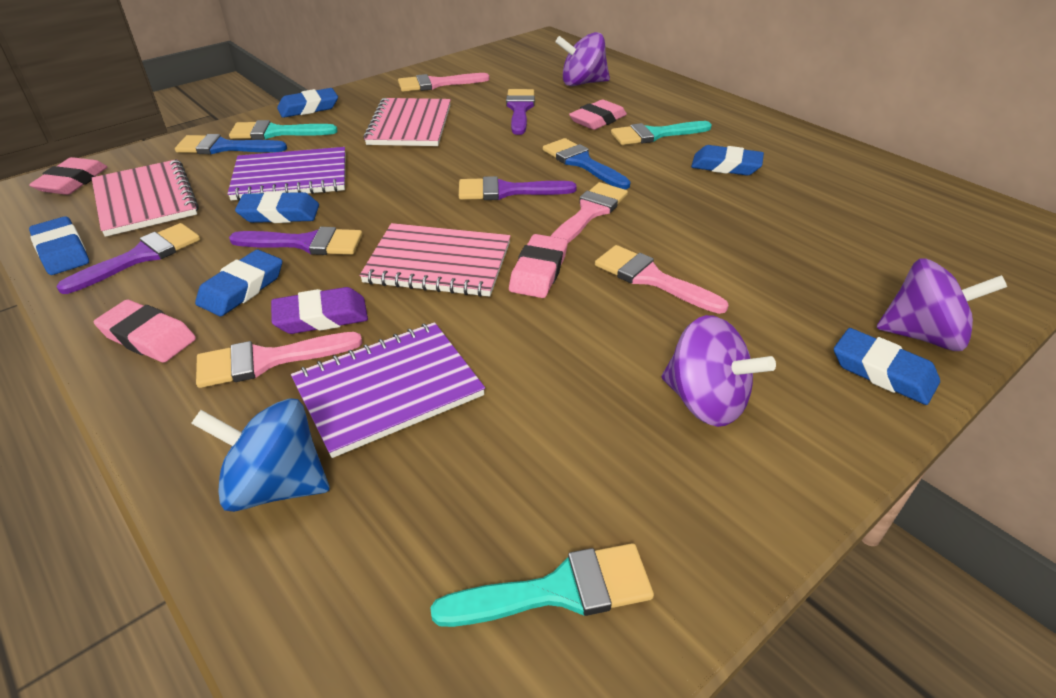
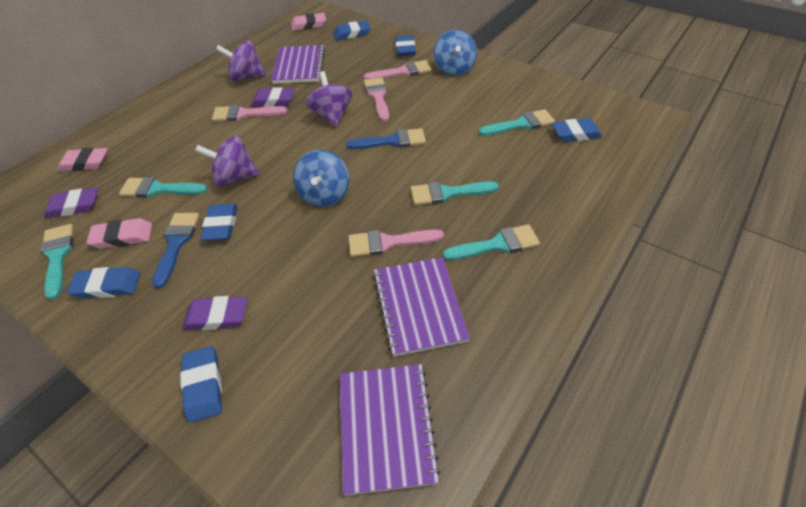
blue spinning top: [191,398,329,512] = 1 -> [293,150,349,207] [433,30,477,76] = 2
pink eraser: [29,157,107,195] [94,300,196,363] [509,234,568,298] [569,99,627,130] = 4 -> [57,148,108,171] [86,218,152,249] [291,13,326,31] = 3
pink notebook: [92,159,199,237] [359,223,511,297] [363,98,451,146] = 3 -> none = 0
purple brush: [56,223,200,294] [229,227,362,255] [459,176,577,200] [506,89,535,135] = 4 -> none = 0
purple eraser: [271,287,368,334] = 1 -> [44,188,98,218] [182,296,247,330] [251,87,295,107] = 3
purple notebook: [227,147,345,201] [291,322,485,458] = 2 -> [271,45,325,84] [340,364,441,496] [373,257,470,357] = 3
turquoise brush: [229,120,338,140] [430,543,654,627] [611,121,712,145] = 3 -> [40,224,74,300] [119,177,207,198] [411,182,499,205] [443,224,540,260] [478,109,555,136] = 5

